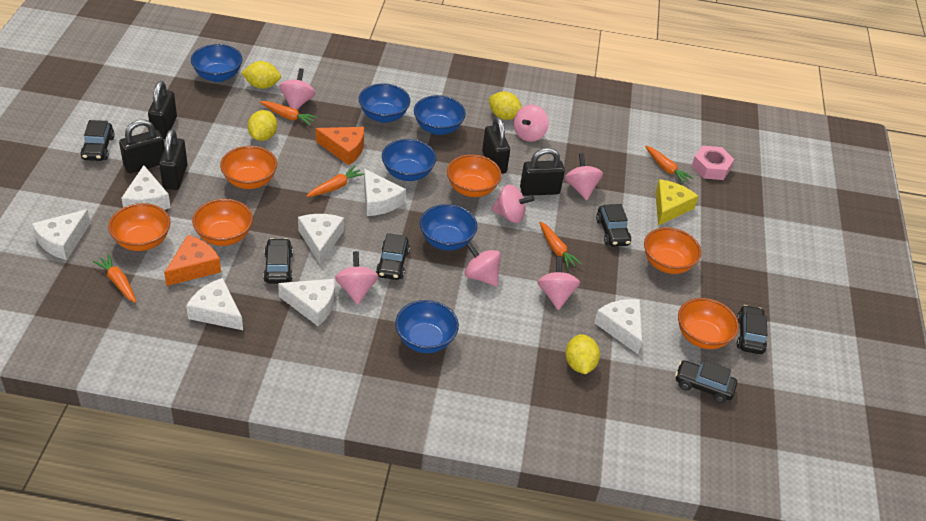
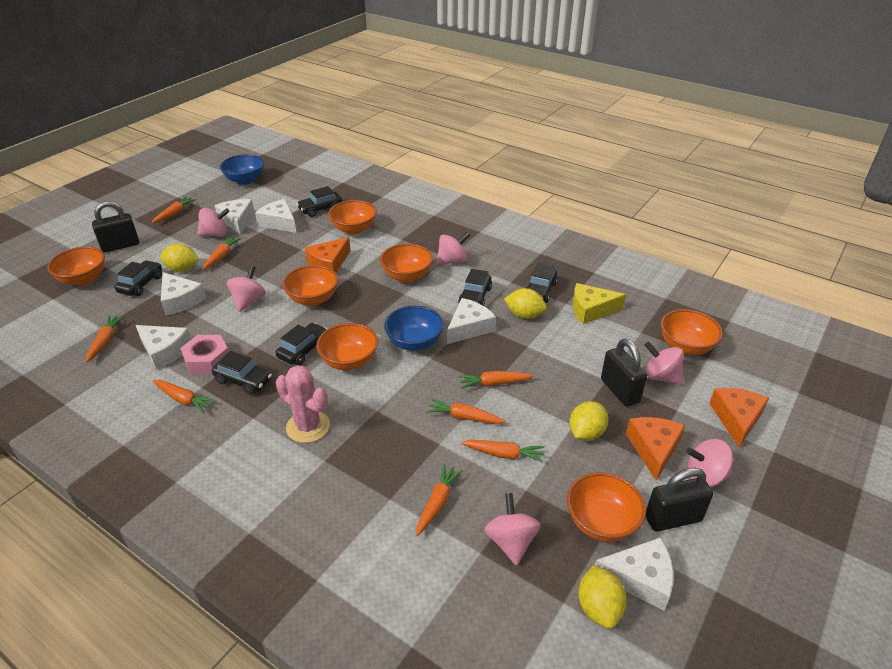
black padlock: [119,119,165,173] [148,81,177,139] [159,129,188,190] [482,117,510,174] [520,148,565,196] = 5 -> [92,201,139,252] [601,339,647,407] [646,468,713,532] = 3
blue bowl: [191,44,243,82] [359,83,410,123] [382,139,436,181] [395,300,459,353] [414,95,466,135] [420,204,478,250] = 6 -> [220,154,264,185] [384,306,444,351] = 2
orange bowl: [108,203,171,251] [192,199,253,246] [220,146,277,189] [447,154,502,197] [644,227,701,274] [678,298,739,349] = 6 -> [47,247,105,286] [282,265,338,306] [316,323,378,370] [328,200,377,235] [380,244,433,283] [567,472,646,542] [661,309,723,355] = 7
orange carrot: [92,254,136,303] [260,101,317,126] [307,166,364,197] [539,222,582,269] [645,146,694,184] = 5 -> [86,315,125,362] [151,196,197,223] [153,380,216,413] [203,236,241,270] [416,464,463,536] [427,399,506,424] [458,371,534,389] [461,440,545,463] = 8
orange cheese: [164,235,221,286] [316,127,364,165] = 2 -> [305,237,350,273] [626,417,685,481] [709,388,769,447] = 3
pink cactus: none = 0 -> [276,365,330,443] = 1
pink spinning top: [279,68,316,109] [335,251,378,305] [464,242,501,286] [491,184,535,223] [514,105,549,142] [537,257,580,310] [565,153,603,200] = 7 -> [197,208,230,237] [227,265,266,312] [436,232,470,265] [484,493,541,566] [645,342,684,385] [686,439,733,487] = 6
white cheese: [32,209,90,260] [121,165,171,210] [186,278,243,330] [278,279,335,326] [298,214,344,264] [364,168,406,216] [594,299,642,354] = 7 -> [136,325,191,370] [161,272,206,315] [215,199,255,235] [255,199,296,233] [447,298,496,344] [595,537,674,611] = 6

